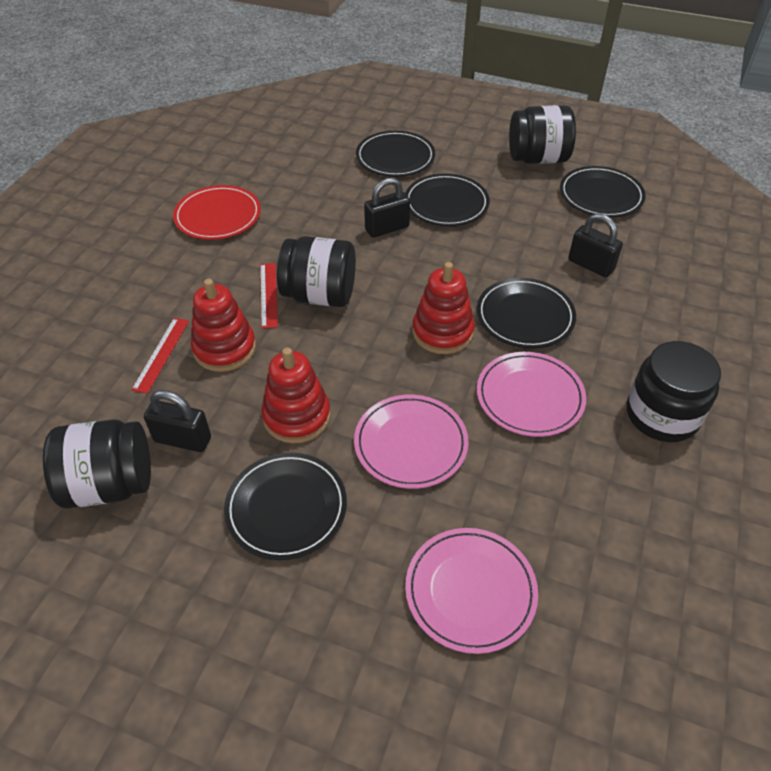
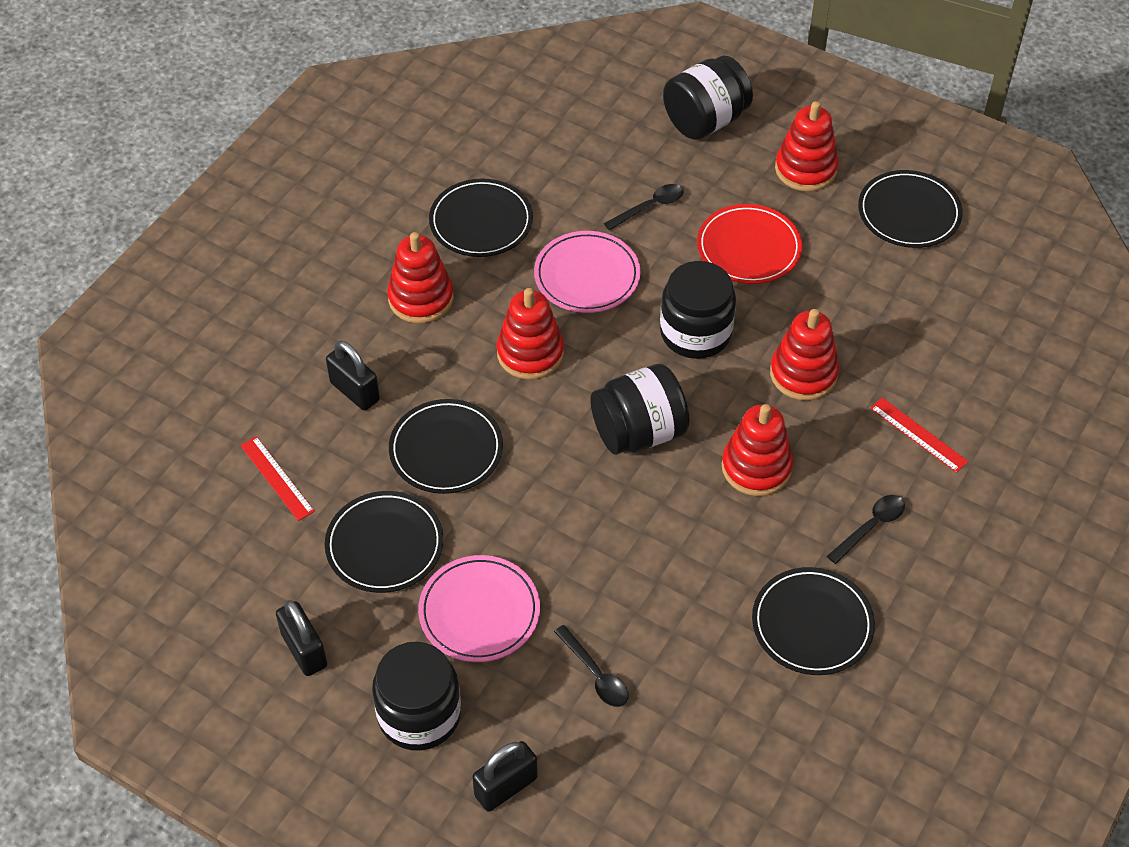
black spoon: none = 0 -> [554,625,629,707] [604,184,683,230] [827,495,905,564] = 3
pink plate: [354,395,469,489] [405,528,538,654] [477,352,586,437] = 3 -> [418,555,540,662] [534,231,641,313] = 2
red stacking toy: [191,279,256,372] [261,347,331,443] [412,262,475,354] = 3 -> [387,232,454,323] [497,288,564,380] [722,404,793,496] [770,309,839,401] [775,101,839,191] = 5

